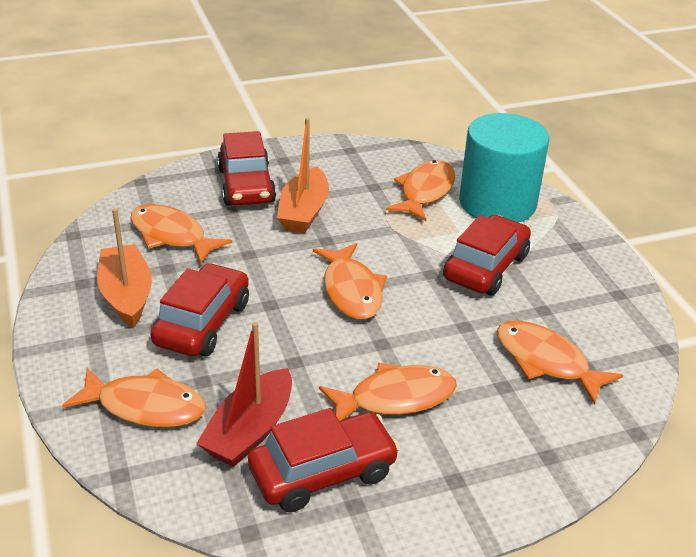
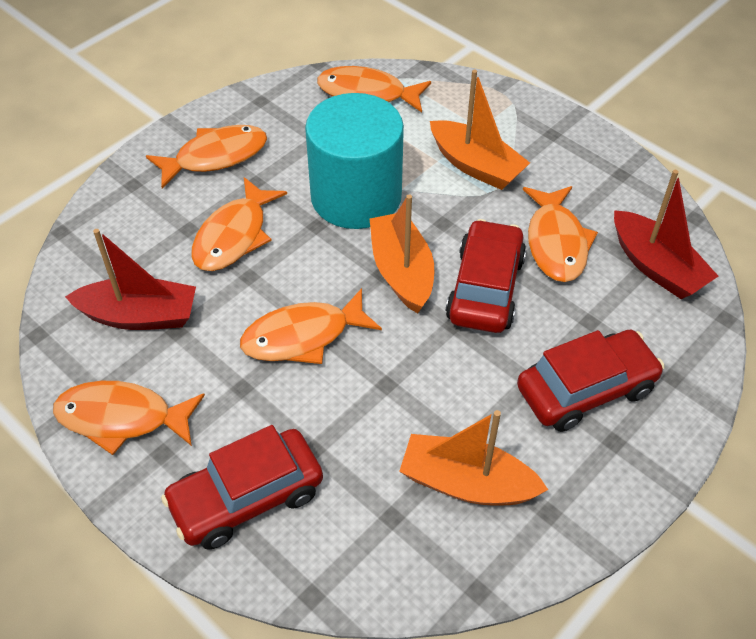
orange boat: [97,208,152,327] [277,118,329,234] = 2 -> [370,194,434,313] [399,410,548,505] [430,69,530,190] = 3
red boat: [196,322,292,467] = 1 -> [65,229,196,330] [614,170,718,299] = 2
red car: [150,263,249,357] [217,131,276,206] [248,408,400,512] [443,215,531,295] = 4 -> [161,425,323,550] [446,219,526,333] [517,330,665,432] = 3

